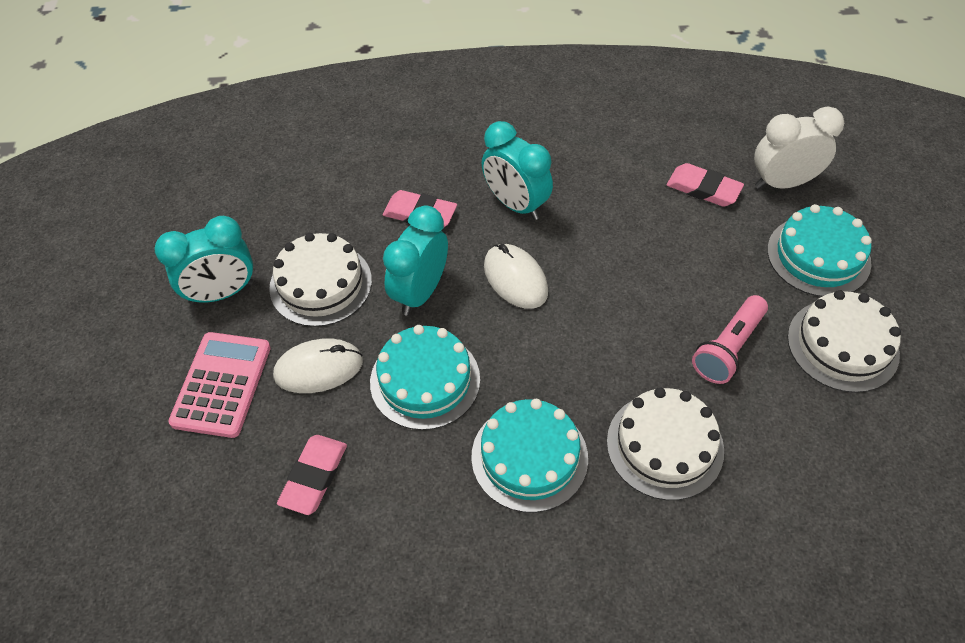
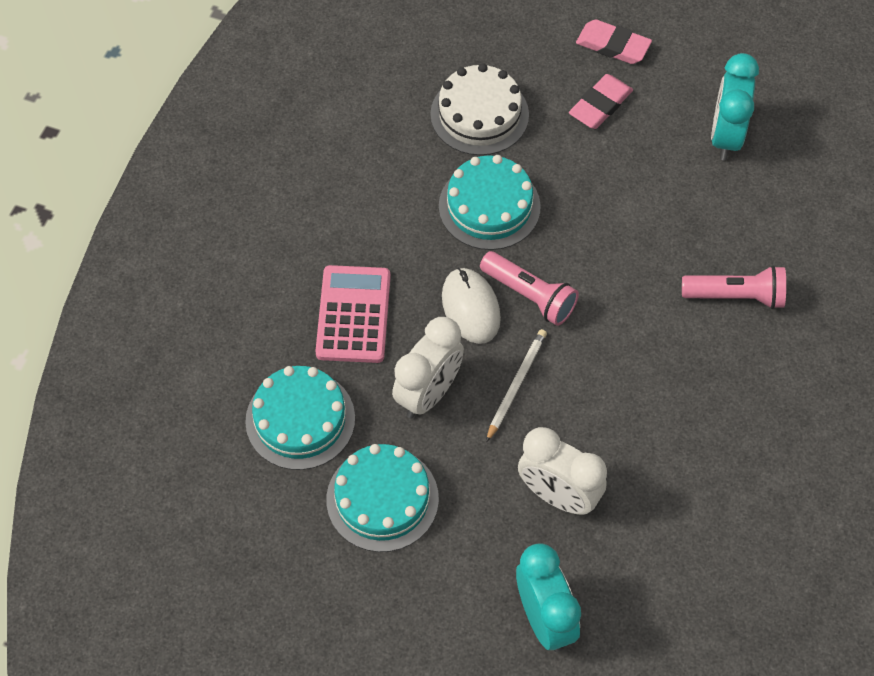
pink eraser: [277,435,347,515] [383,190,457,227] [667,163,744,207] = 3 -> [569,74,633,129] [576,19,652,64] = 2
pink flashlight: [692,295,768,384] = 1 -> [480,251,579,326] [682,265,786,309] = 2
turquoise clock: [154,216,253,305] [383,206,448,316] [482,121,553,220] = 3 -> [516,543,581,652] [711,53,759,160] = 2
white cake: [269,233,372,327] [607,387,724,500] [788,290,901,393] = 3 -> [430,63,529,155] = 1
white clock: [754,106,844,189] = 1 -> [392,317,464,418] [518,427,607,515] = 2
white mouse: [273,338,363,393] [484,244,548,309] = 2 -> [442,268,501,344] = 1
white pencil: none = 0 -> [486,329,547,442] = 1

